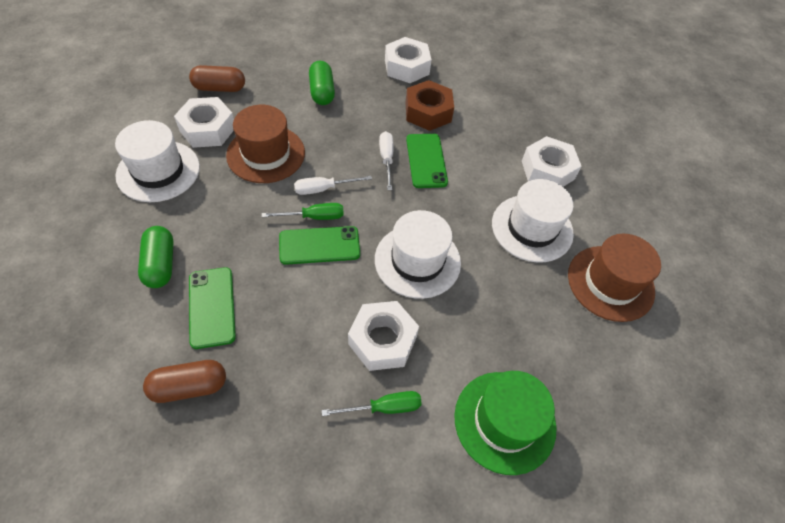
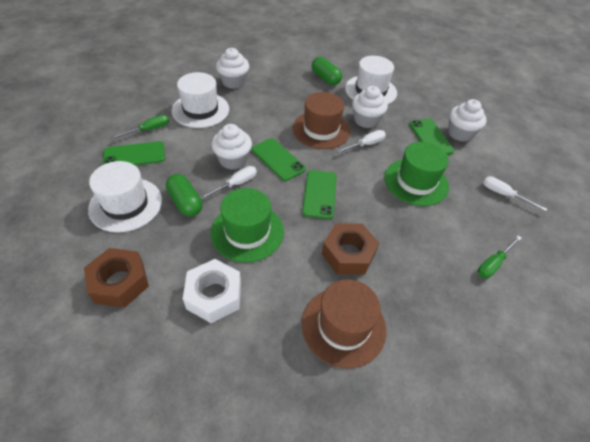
brown capsule: [143,360,226,403] [189,65,245,92] = 2 -> none = 0
brown nut: [406,80,454,131] = 1 -> [84,248,149,308] [322,223,379,274] = 2
green hat: [454,371,557,475] = 1 -> [210,188,284,262] [385,142,449,206] = 2
green phone: [189,267,236,349] [279,226,360,265] [406,134,448,188] = 3 -> [103,141,165,165] [252,138,306,181] [302,170,337,219] [409,118,454,155] = 4
white cupcake: none = 0 -> [211,124,252,170] [216,48,249,89] [352,86,388,128] [448,99,487,142] = 4
white nut: [174,97,234,148] [348,301,419,371] [385,37,432,83] [522,136,581,187] = 4 -> [183,259,241,324] = 1
white screwdriver: [294,176,372,195] [379,131,393,190] = 2 -> [200,166,257,200] [337,130,386,153] [483,176,547,211] = 3

